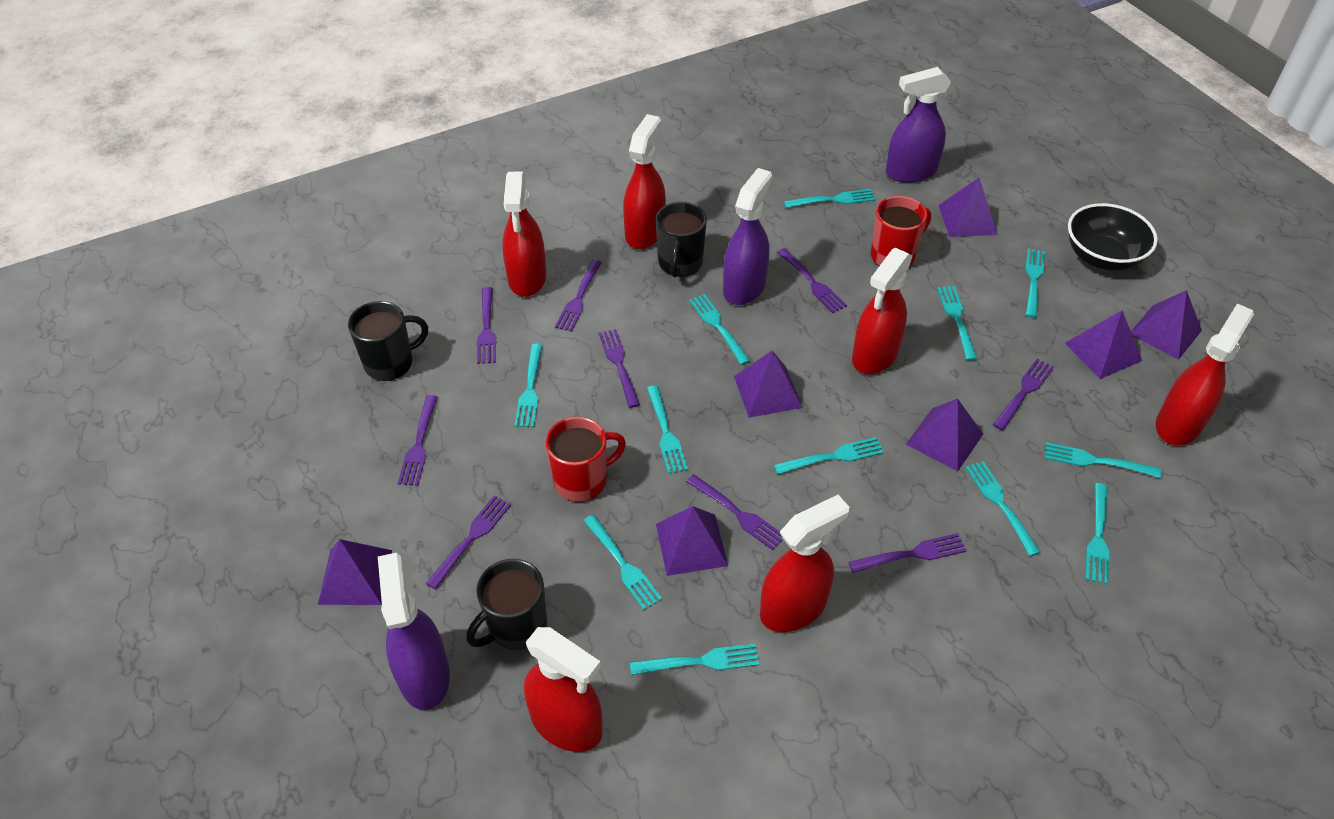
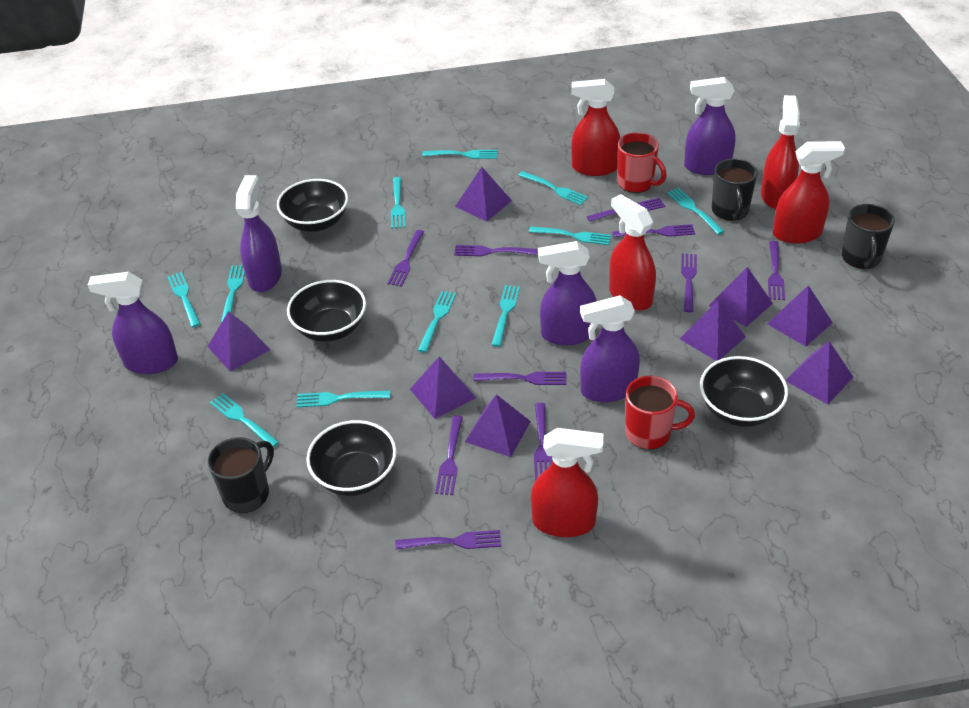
black bowl: [1068,203,1158,271] = 1 -> [277,179,348,232] [287,280,366,342] [306,420,397,496] [700,356,788,427] = 4
purple fork: [398,395,438,486] [426,496,511,590] [477,287,496,364] [555,260,602,332] [599,329,640,408] [686,474,782,550] [777,248,847,313] [849,533,967,573] [993,359,1054,431] = 9 -> [387,230,424,287] [395,530,501,550] [435,416,463,495] [454,245,537,256] [474,372,567,385] [534,403,552,481] [587,198,665,222] [612,224,695,238] [681,253,697,312] [768,241,785,300] = 10
purple pyramid: [318,539,392,605] [656,506,728,576] [734,351,803,418] [906,399,983,471] [938,178,998,237] [1065,310,1142,379] [1131,290,1202,360] = 7 -> [207,311,270,372] [410,356,476,419] [455,167,512,222] [465,394,531,457] [680,300,746,361] [709,267,773,327] [767,285,833,347] [785,341,853,405] = 8
purple spray bottle: [378,553,450,710] [723,168,772,305] [886,67,951,183] = 3 -> [88,272,178,374] [236,175,282,292] [538,241,597,346] [580,295,640,402] [684,77,736,175] = 5
red spray bottle: [502,172,546,297] [524,627,603,752] [623,114,666,249] [760,495,849,632] [852,248,913,374] [1156,303,1254,446] = 6 -> [531,428,603,537] [571,79,620,176] [609,194,656,311] [761,95,800,209] [773,141,845,244] = 5
turquoise fork: [514,344,543,427] [583,515,662,610] [630,644,759,675] [647,385,688,474] [689,294,750,365] [774,437,884,475] [784,189,876,208] [937,286,977,361] [965,461,1041,556] [1025,249,1045,318] [1044,442,1162,478] [1085,483,1109,584] = 12 -> [167,272,200,327] [210,393,279,448] [221,265,245,323] [296,391,390,408] [391,177,405,229] [418,291,456,353] [422,150,497,159] [492,285,520,347] [518,171,588,205] [529,226,611,245] [667,188,725,235] = 11

